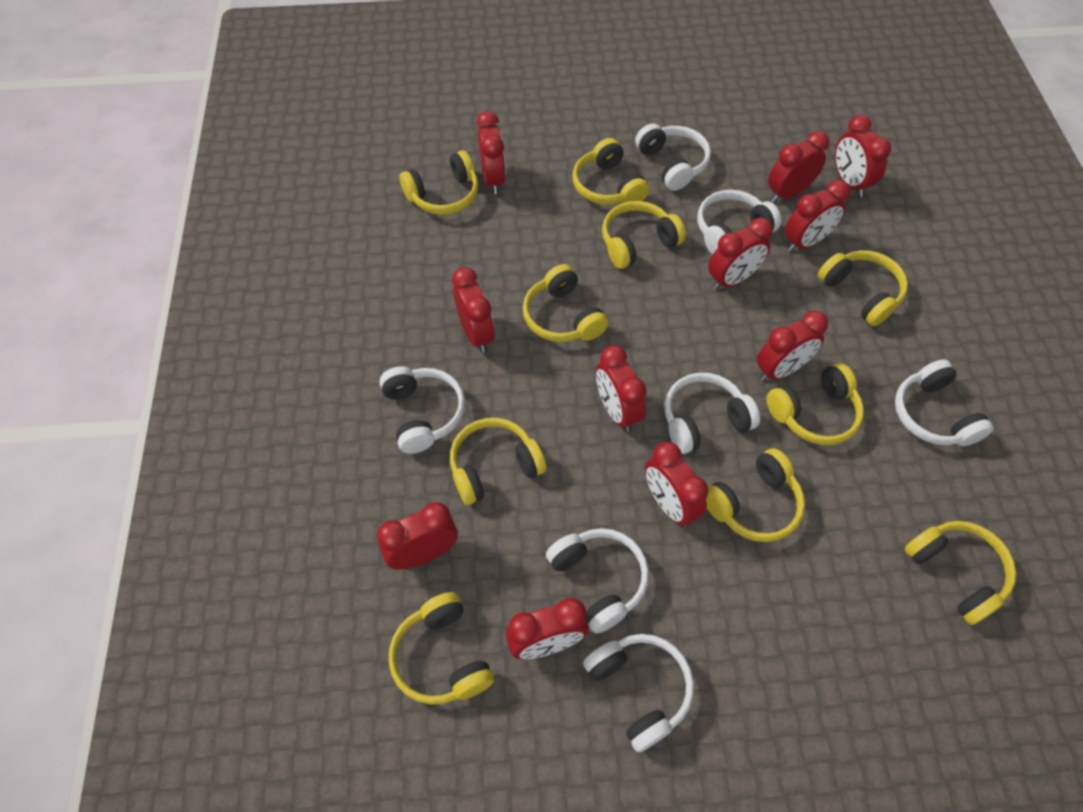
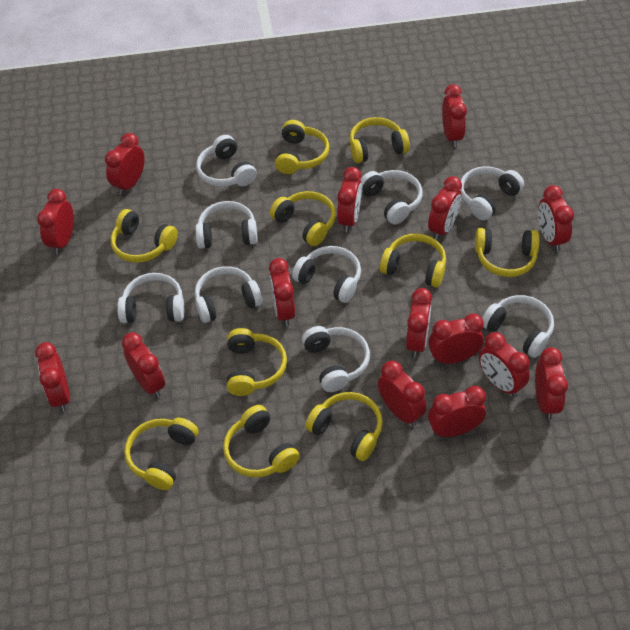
red clock: [377,502,458,570] [452,267,495,353] [477,111,506,194] [506,598,589,659] [596,345,647,432] [645,442,708,527] [708,218,773,290] [757,310,828,381] [768,131,829,202] [785,180,850,252] [835,115,891,197] = 11 -> [35,342,70,412] [37,189,74,254] [105,133,145,195] [122,333,165,398] [269,258,295,326] [337,167,362,232] [378,361,426,426] [406,288,432,358] [428,176,462,240] [428,314,484,364] [428,386,486,437] [442,84,467,147] [479,332,530,397] [535,347,568,420] [538,185,574,251] = 15
white headphones: [379,366,465,454] [546,528,649,634] [583,634,694,752] [635,124,711,191] [664,373,760,454] [697,190,781,255] [895,359,994,446] = 7 -> [117,273,184,323] [195,201,258,249] [195,266,262,323] [196,135,257,187] [292,246,361,303] [302,326,370,392] [360,170,423,225] [459,166,524,220] [482,295,554,358] = 9

